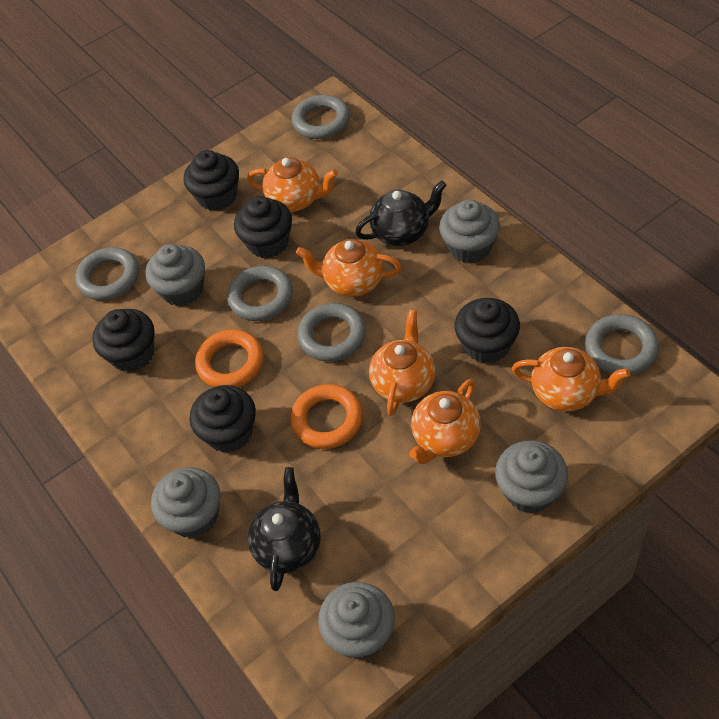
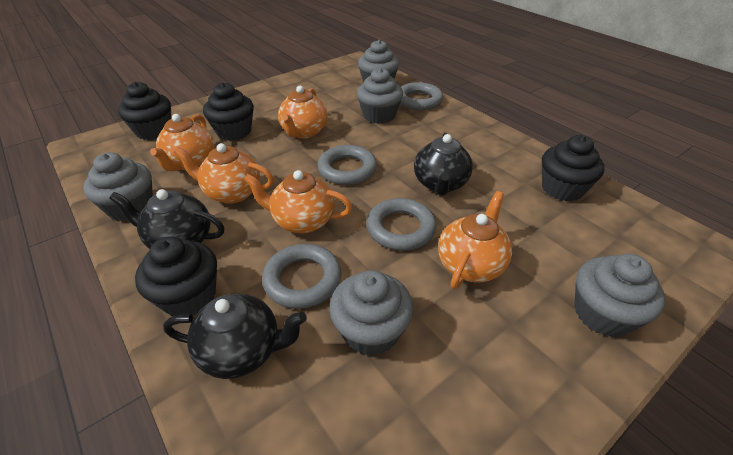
black cupcake: [92,309,155,372] [183,150,239,211] [189,385,256,453] [234,196,292,258] [455,298,520,364] = 5 -> [118,82,171,140] [135,237,217,316] [203,82,254,141] [542,135,605,201] = 4
black teapot: [248,467,321,591] [355,180,446,246] = 2 -> [109,189,224,249] [163,293,307,379] [414,133,473,196] = 3
grey ring: [75,247,139,300] [227,266,293,321] [292,95,350,139] [297,303,366,362] [585,314,659,375] = 5 -> [262,244,342,309] [317,145,377,185] [366,198,436,251] [400,82,443,110] = 4
orange ring: [195,329,264,387] [291,384,363,449] = 2 -> none = 0

